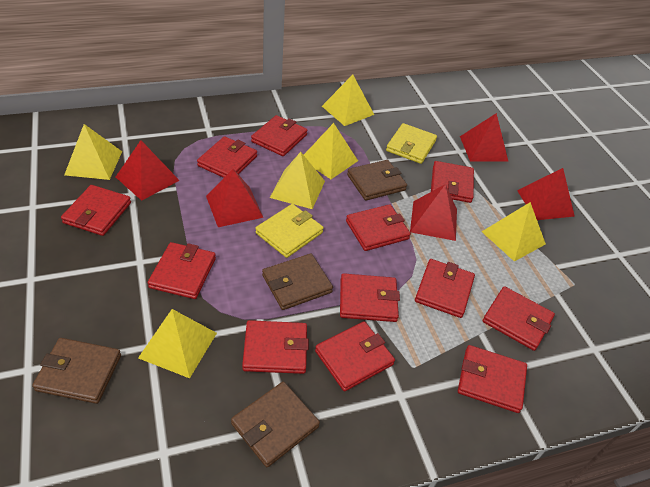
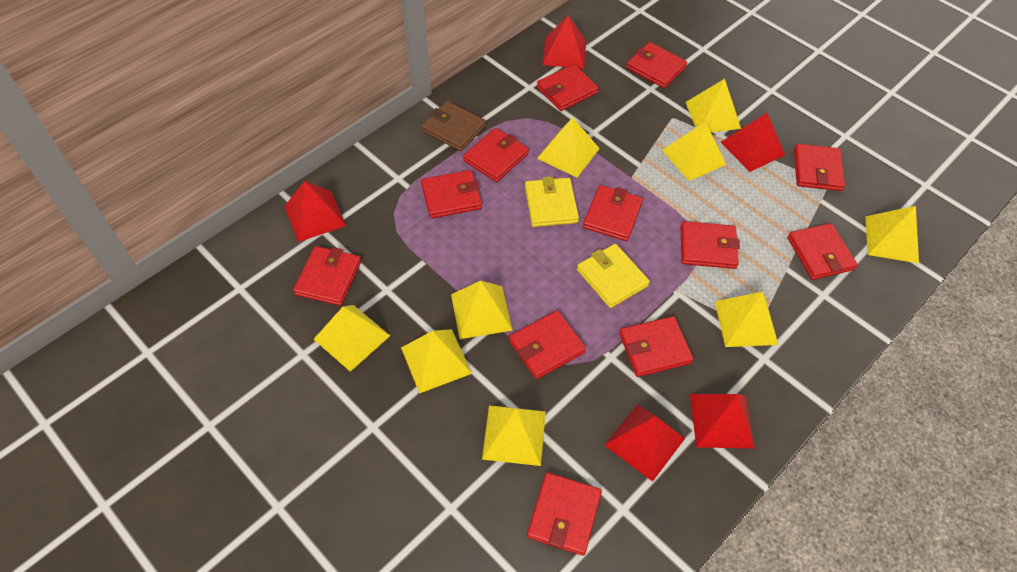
brown wallet: [32,338,121,404] [231,382,320,468] [262,253,333,310] [347,160,407,201] = 4 -> [421,101,486,151] = 1
yellow pyramid: [64,124,122,180] [138,309,217,378] [270,152,325,209] [304,123,358,179] [322,75,374,126] [482,202,546,262] = 6 -> [314,305,390,372] [401,329,472,393] [451,281,513,339] [482,405,546,466] [537,118,600,178] [662,122,726,181] [685,79,741,132] [715,292,778,347] [865,206,919,263] = 9

